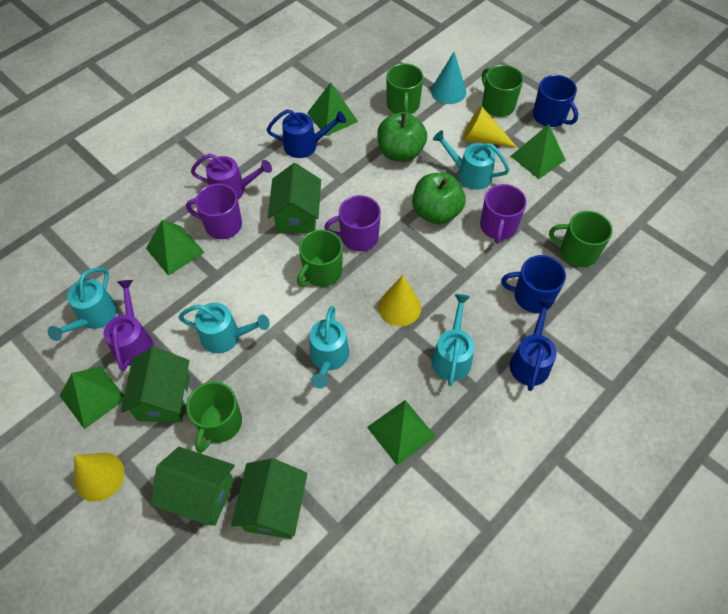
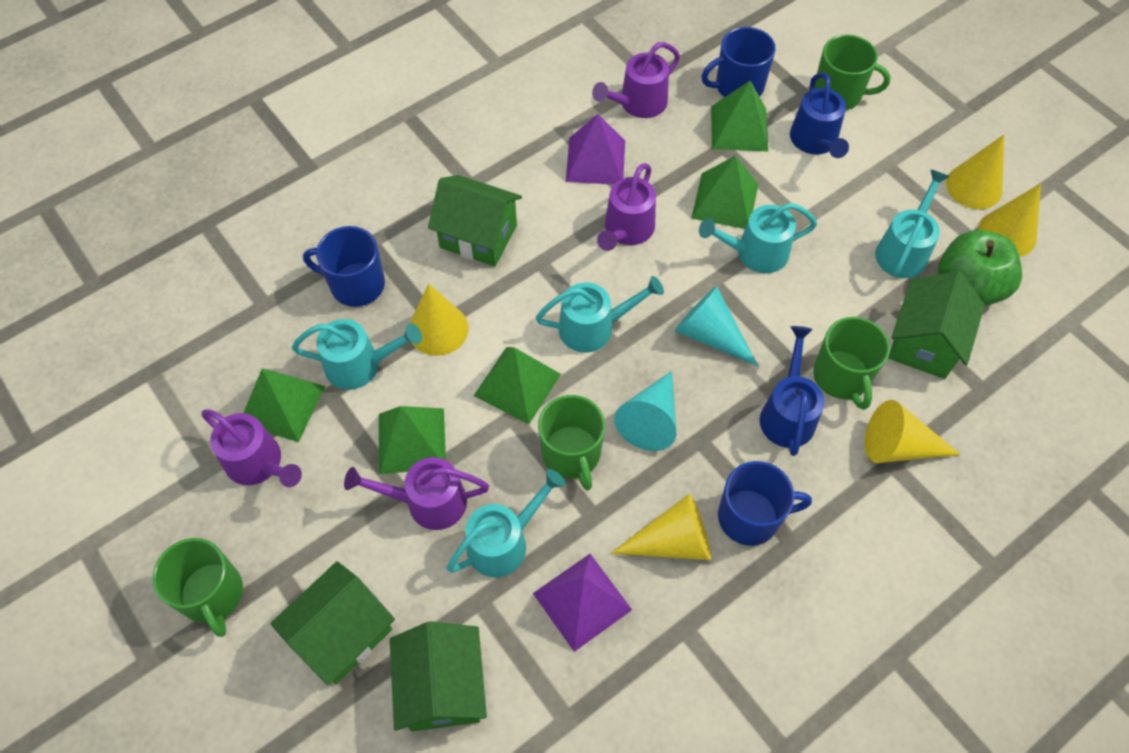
blue mug: [501,255,566,313] [533,75,578,127] = 2 -> [303,226,385,307] [701,27,776,97] [718,461,812,546] = 3
green apple: [377,112,427,162] [412,173,466,225] = 2 -> [938,230,1022,306] = 1
green mug: [186,382,242,452] [297,230,343,287] [386,63,423,114] [482,65,523,117] [549,211,613,267] = 5 -> [152,538,243,637] [538,395,605,491] [813,317,890,410] [815,34,890,110] = 4
purple mug: [186,183,242,239] [324,195,381,251] [480,184,527,244] = 3 -> none = 0
purple pyramid: none = 0 -> [533,554,632,652] [566,114,625,185] = 2
purple watering can: [104,280,153,371] [191,154,272,199] = 2 -> [202,409,302,487] [344,457,489,530] [592,42,680,118] [597,163,656,251] = 4
turquoise cone: [431,52,466,104] = 1 -> [614,371,676,451] [675,286,758,366] = 2
yellow cone: [74,453,124,502] [378,275,421,326] [463,106,517,147] = 3 -> [410,284,468,356] [611,494,711,560] [865,400,961,463] [946,135,1004,209] [978,183,1041,257] = 5

